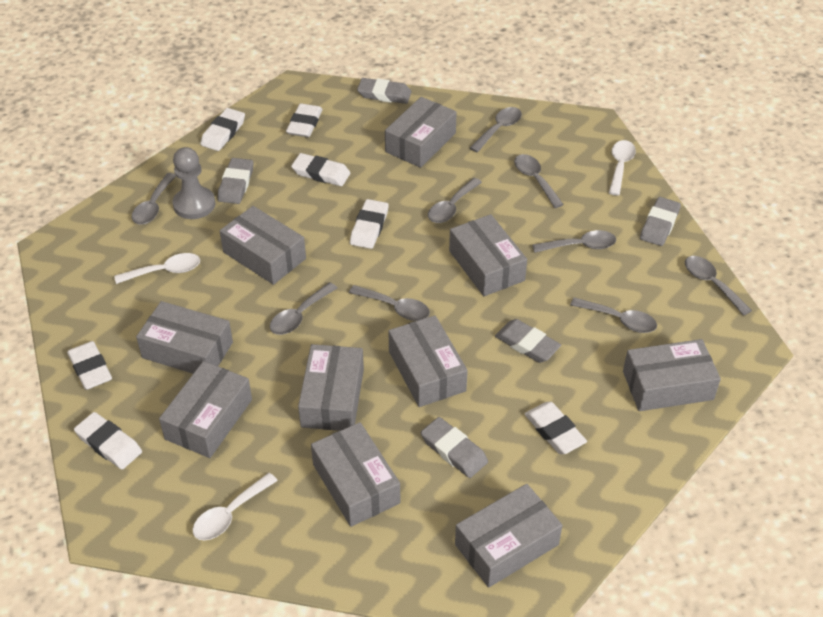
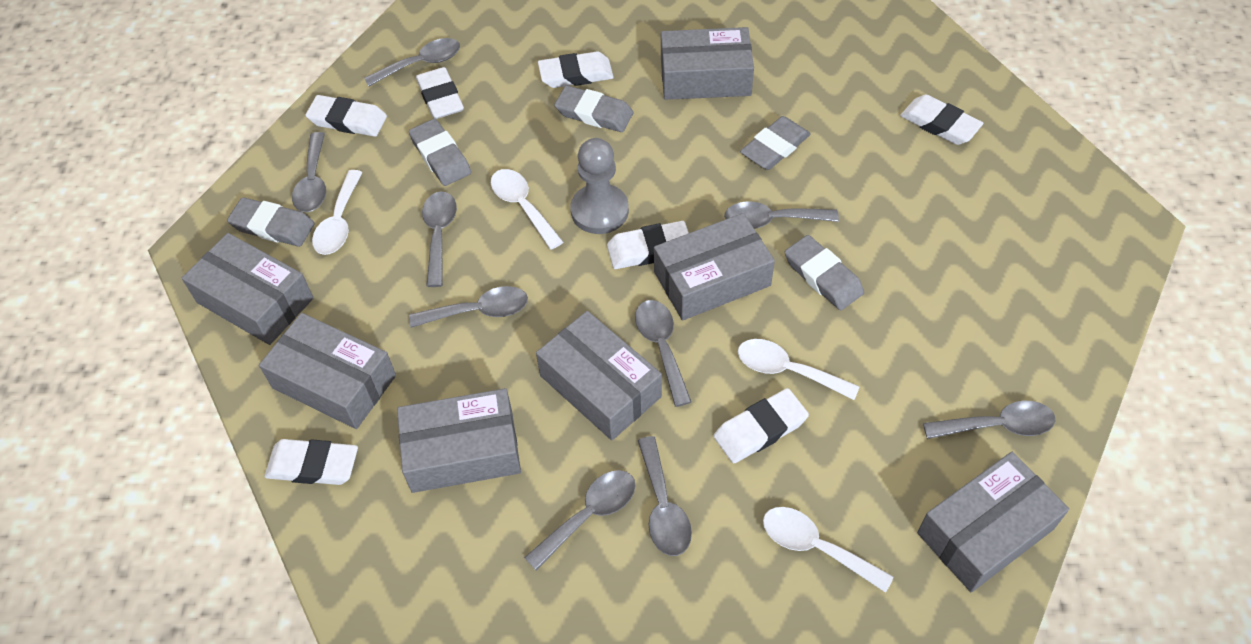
grey box: [136,301,233,374] [159,361,252,458] [220,206,306,285] [298,344,364,431] [311,422,400,527] [385,97,457,168] [388,315,468,407] [449,214,527,296] [455,484,562,588] [623,339,721,411] = 10 -> [182,233,314,345] [259,313,396,429] [397,388,521,493] [536,311,662,441] [654,213,775,320] [661,27,754,100] [917,452,1069,592] = 7
white spoon: [114,253,200,284] [193,473,278,540] [609,140,636,196] = 3 -> [312,170,363,255] [491,169,563,250] [738,339,859,400] [763,507,893,593] = 4

